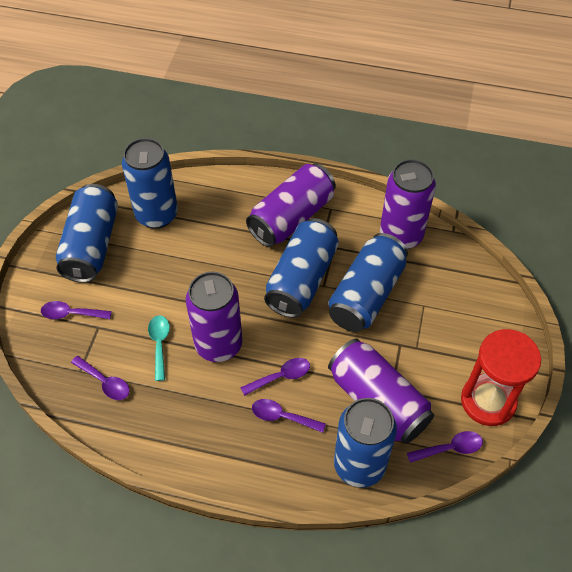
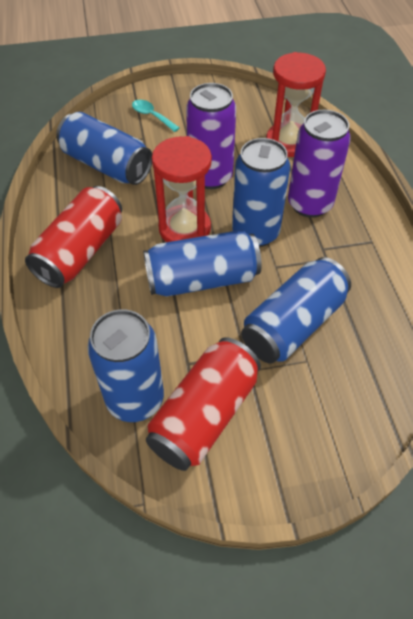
purple can: [186,272,243,362] [246,163,336,247] [328,338,434,444] [380,159,436,249] = 4 -> [186,83,236,189] [288,110,351,218] = 2
purple spoon: [41,301,112,319] [71,356,130,400] [240,358,310,396] [252,399,326,433] [407,431,483,463] = 5 -> none = 0
red can: none = 0 -> [25,186,122,288] [146,337,261,471] = 2
red hourglass: [461,329,541,426] = 1 -> [152,136,212,242] [266,52,326,157] = 2

